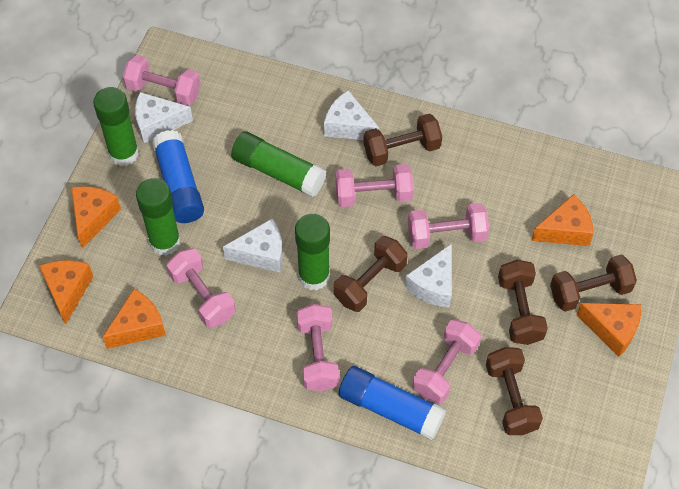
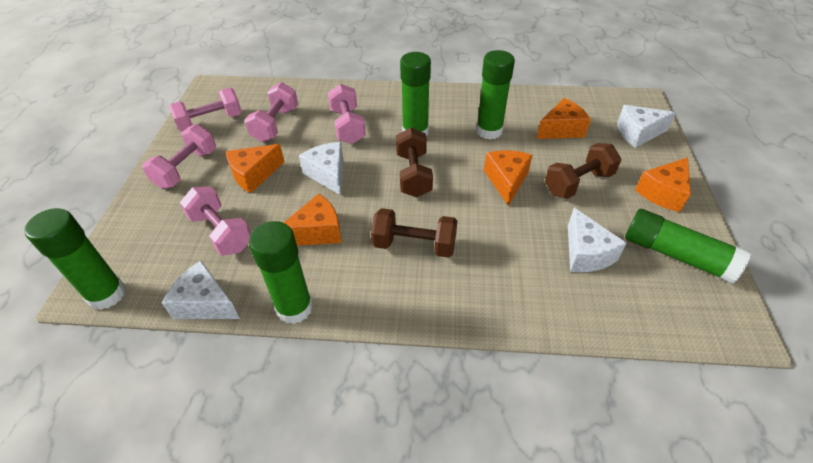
blue glue stick: [152,130,204,223] [339,366,446,440] = 2 -> none = 0
brown dumbbell: [334,236,408,312] [363,114,442,166] [486,347,543,435] [498,260,548,345] [550,255,637,312] = 5 -> [371,208,457,258] [396,127,433,197] [545,143,621,199] = 3
green glue stick: [93,87,139,166] [136,178,181,256] [231,131,326,197] [295,214,330,291] = 4 -> [24,208,126,310] [249,221,313,324] [400,52,431,136] [476,50,515,139] [625,209,751,284] = 5
pink dumbbell: [123,55,201,106] [167,248,236,328] [296,304,339,391] [335,164,414,207] [408,203,489,249] [412,319,481,404] = 6 -> [142,124,216,189] [169,88,242,132] [180,186,251,256] [244,82,298,142] [328,84,366,144] = 5

